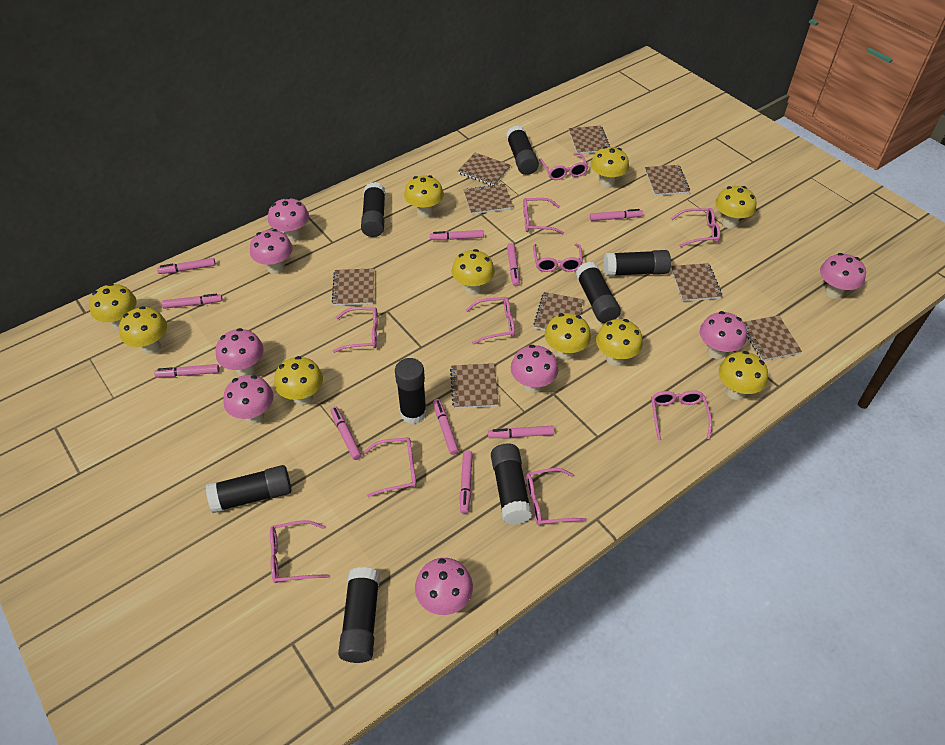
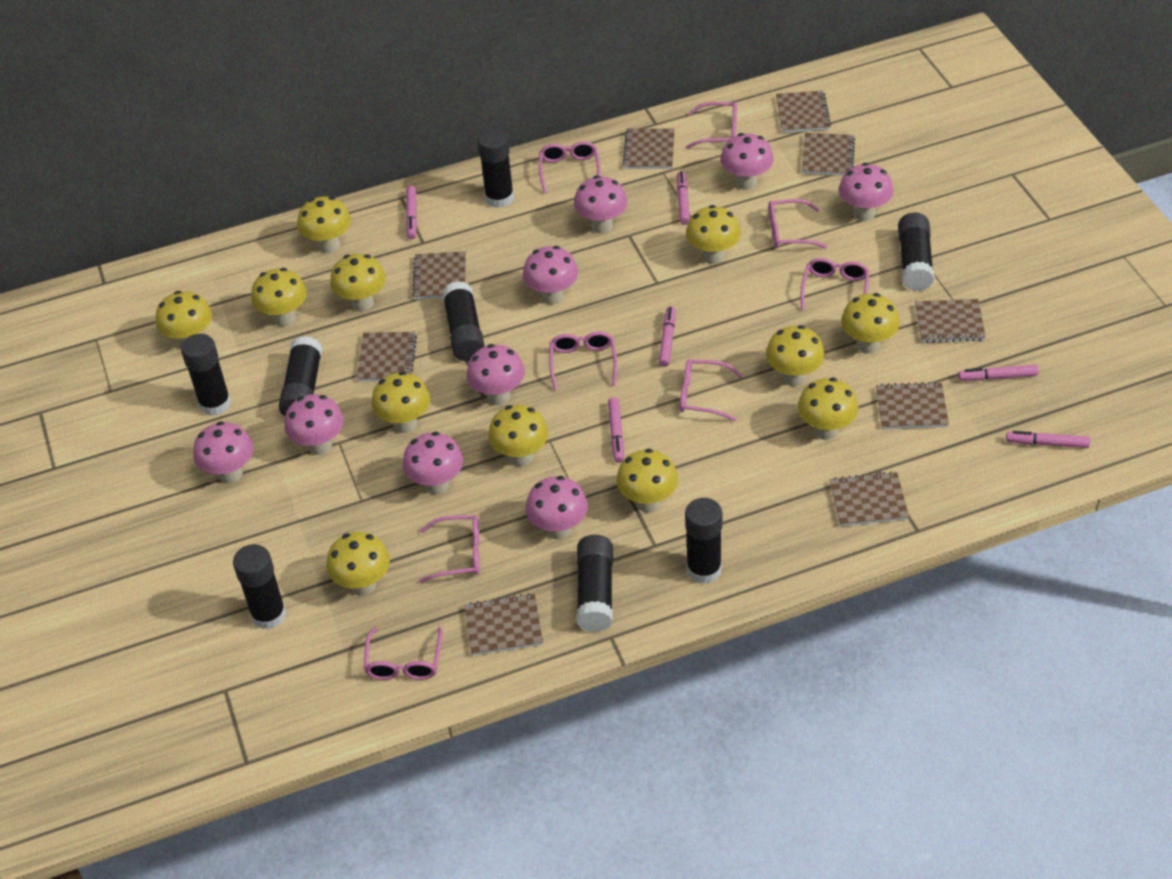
pink glasses: [270,520,329,583] [333,307,378,353] [363,437,416,497] [466,297,515,345] [523,198,564,234] [526,468,587,526] [533,244,583,272] [539,153,588,180] [651,390,712,441] [671,208,720,247] = 10 -> [364,627,443,680] [419,515,480,583] [539,141,601,193] [549,331,617,391] [680,359,743,421] [686,102,737,149] [768,199,827,249] [801,258,869,310] = 8
pink marker: [154,364,219,377] [157,258,216,274] [162,294,223,309] [330,406,361,460] [430,230,484,240] [433,399,459,455] [460,450,473,514] [488,426,554,438] [507,243,520,286] [590,209,643,221] = 10 -> [406,186,417,239] [608,397,624,463] [658,306,676,367] [677,171,690,225] [958,365,1039,381] [1006,431,1090,448] = 6
pink mushroom: [216,328,264,376] [223,375,273,424] [250,229,292,274] [268,197,309,242] [415,558,473,615] [511,345,558,393] [700,311,747,359] [820,253,866,299] = 8 -> [193,421,253,483] [285,394,344,455] [403,432,463,494] [467,344,525,405] [523,246,578,305] [526,476,588,540] [574,175,627,234] [721,133,774,190] [839,163,893,221] = 9
yellow mushroom: [89,283,137,330] [119,306,167,354] [274,356,323,406] [404,175,444,218] [452,249,495,295] [545,313,591,360] [591,146,629,188] [596,319,643,366] [715,186,757,229] [719,351,768,400] = 10 -> [156,291,212,346] [251,268,307,327] [297,197,351,253] [326,532,390,596] [330,253,386,312] [371,371,430,433] [488,405,548,466] [616,449,678,512] [686,205,741,264] [766,325,825,387] [798,378,858,440] [841,293,900,354] = 12

